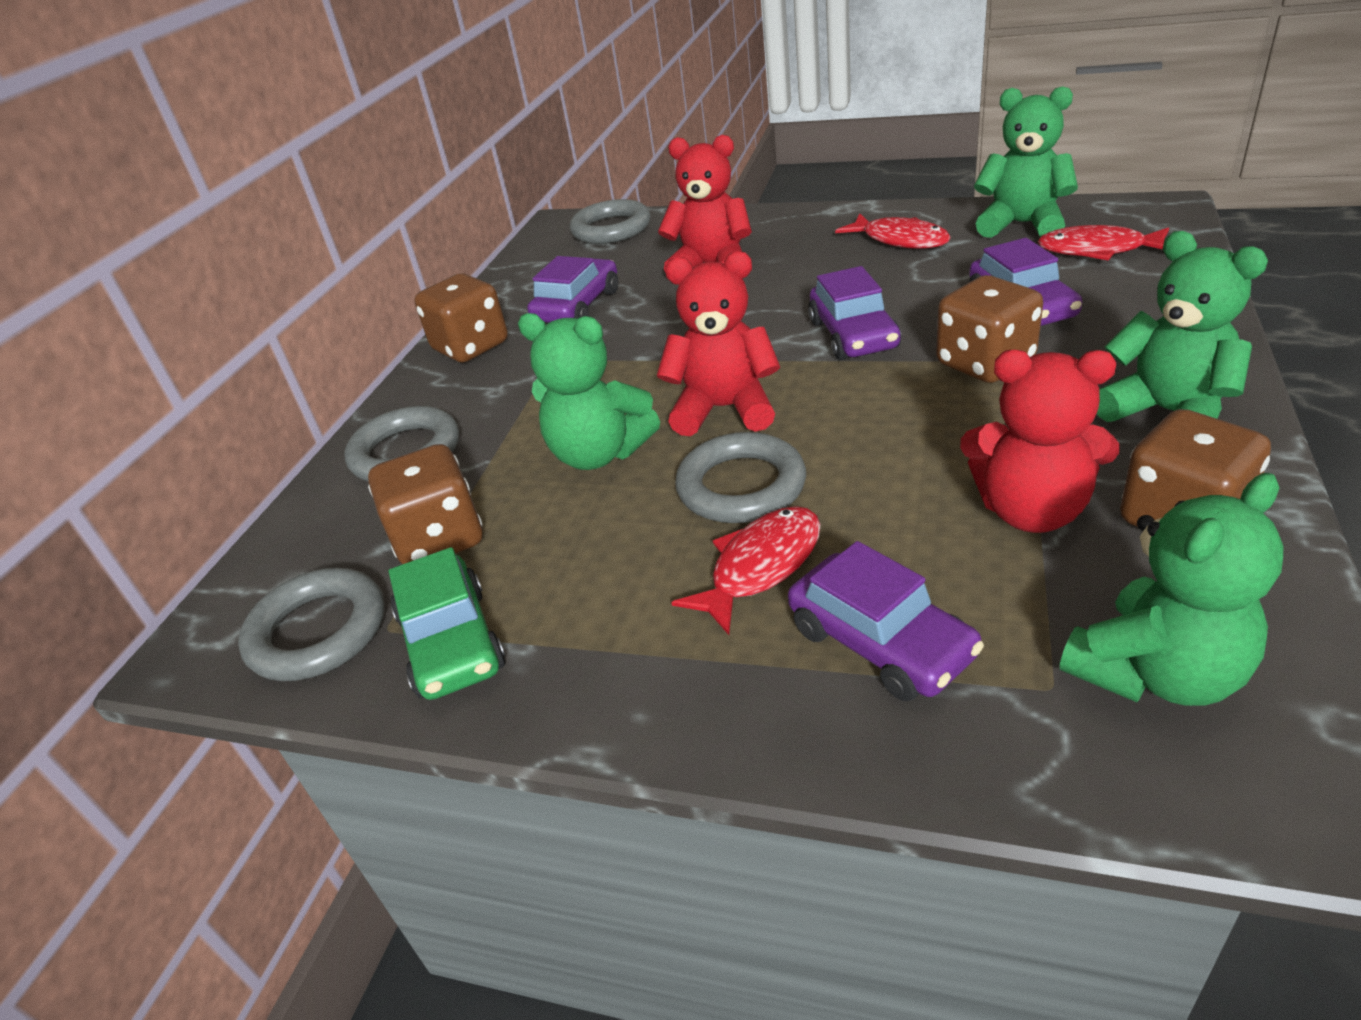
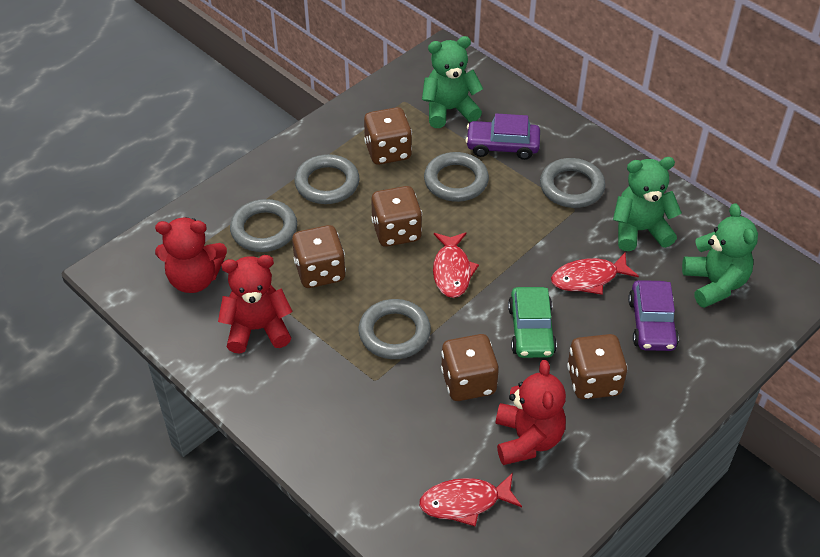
brown dice: [368,444,482,564] [414,273,508,362] [936,275,1043,383] [1120,409,1271,527] = 4 -> [292,225,346,288] [364,107,412,165] [371,186,422,247] [441,334,499,401] [567,334,628,399] = 5
green teddy bear: [518,313,660,470] [974,86,1078,238] [1060,473,1283,706] [1097,231,1268,422] = 4 -> [422,36,483,128] [613,157,682,251] [682,203,758,308] = 3
grey ring: [238,568,385,681] [344,406,459,481] [570,199,650,244] [675,432,806,523] = 4 -> [230,199,297,252] [295,154,359,204] [359,299,431,359] [424,152,489,202] [540,158,605,208] = 5
purple car: [527,256,618,323] [788,541,984,701] [808,266,901,360] [969,238,1082,326] = 4 -> [466,113,540,160] [628,280,679,351] = 2

